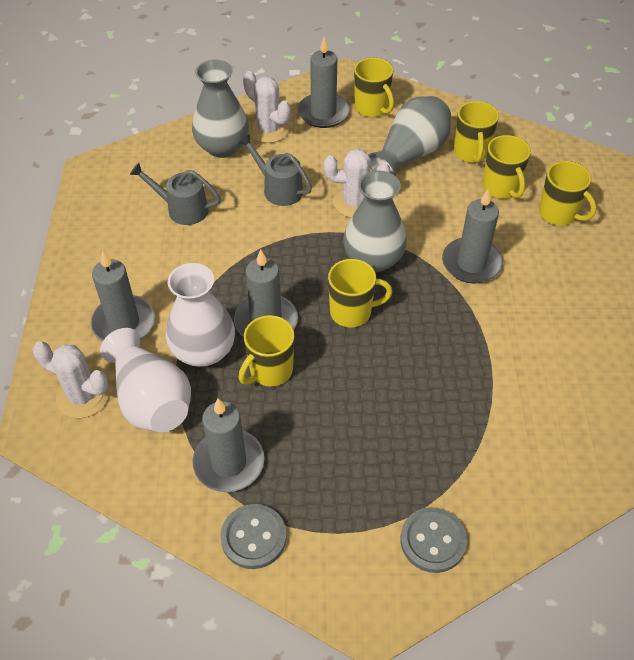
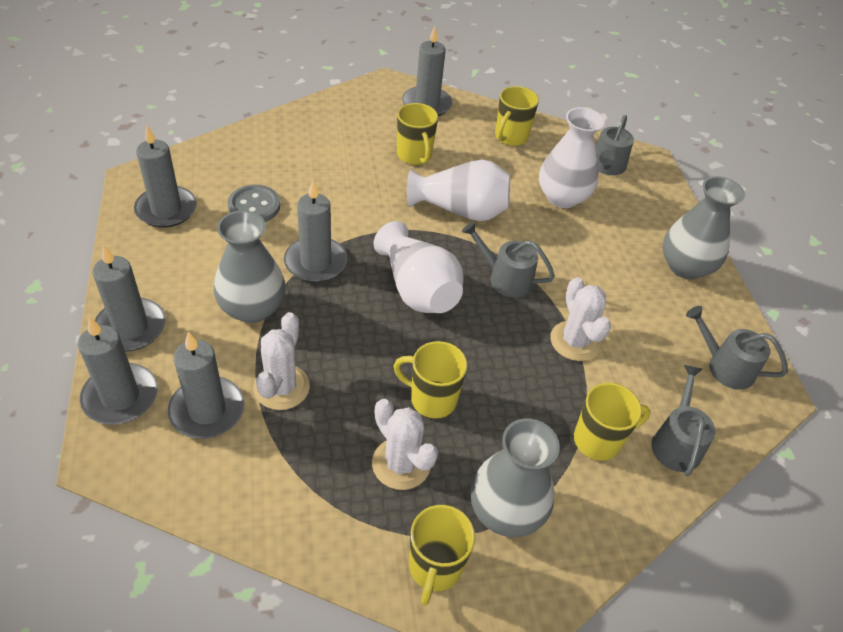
grey button: [220,504,287,569] [400,507,467,573] = 2 -> [228,185,280,222] = 1
grey candle: [91,251,155,341] [193,399,264,492] [234,249,298,337] [298,37,350,128] [442,189,503,284] = 5 -> [78,317,158,425] [92,244,166,351] [134,126,197,228] [168,332,245,439] [284,181,347,282] [402,26,453,116] = 6
grey watering can: [130,163,221,225] [238,134,312,206] = 2 -> [462,221,555,297] [595,115,634,175] [651,365,716,476] [686,306,788,390] = 4
white vase: [100,328,191,432] [166,263,235,367] = 2 -> [373,221,463,313] [407,160,510,221] [539,107,605,208] = 3
yellow mug: [239,315,294,386] [328,259,393,328] [354,58,394,117] [454,101,499,163] [482,135,531,198] [539,161,596,225] = 6 -> [394,341,467,418] [397,103,438,165] [409,505,475,605] [495,86,539,146] [574,383,650,461] = 5

